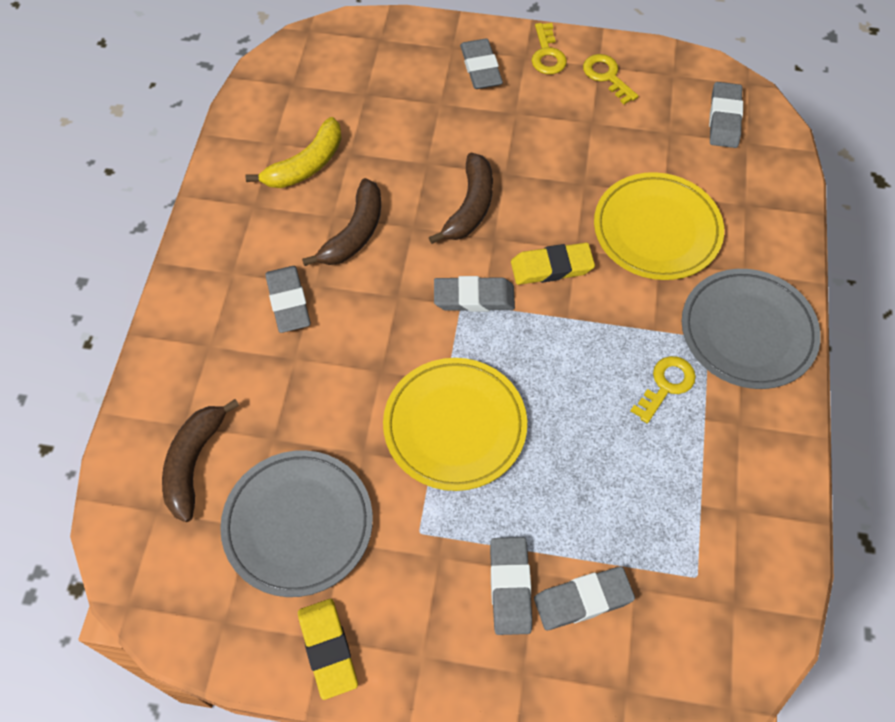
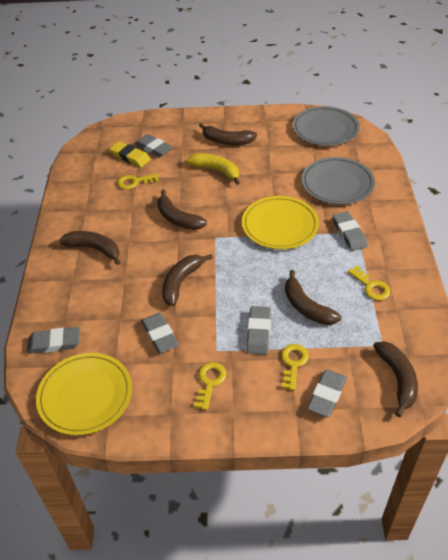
brown banana: [162,399,239,522] [302,178,381,266] [429,153,493,244] = 3 -> [59,231,120,265] [157,190,207,230] [162,254,213,306] [199,123,257,145] [285,270,341,325] [373,341,418,417] = 6
yellow eraser: [298,599,358,700] [511,243,595,285] = 2 -> [109,141,151,167] = 1
yellow key: [531,23,567,74] [583,54,638,105] [631,356,696,424] = 3 -> [117,173,159,190] [194,362,227,410] [281,344,309,390] [348,266,391,300] = 4

